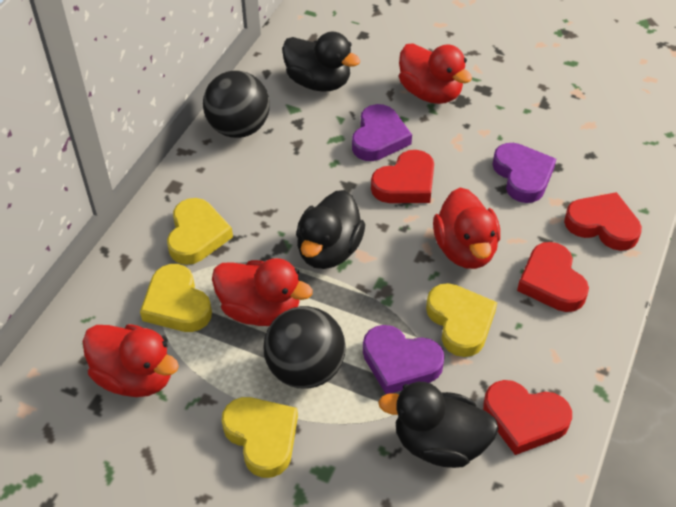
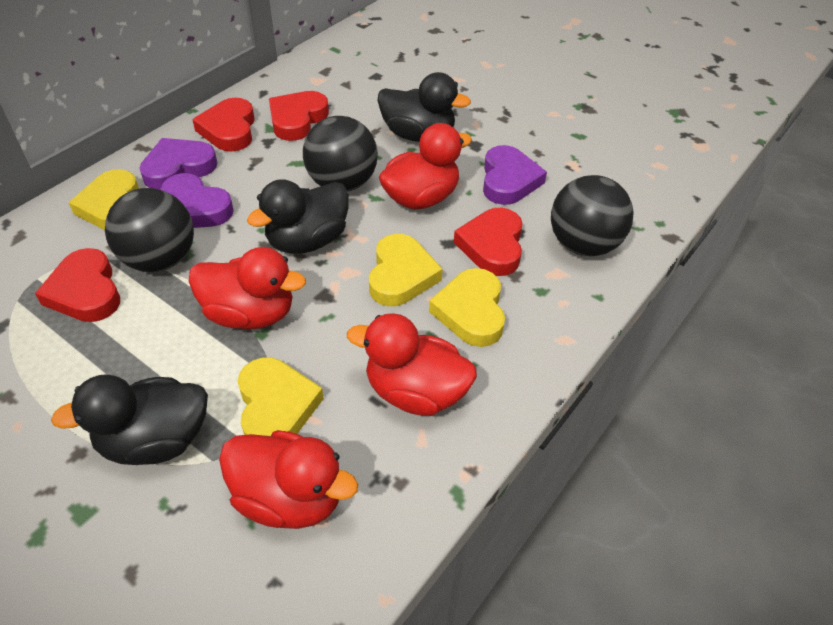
black ball: [203,70,270,138] [263,306,346,389] = 2 -> [105,188,194,272] [303,116,378,192] [551,175,634,256] = 3

